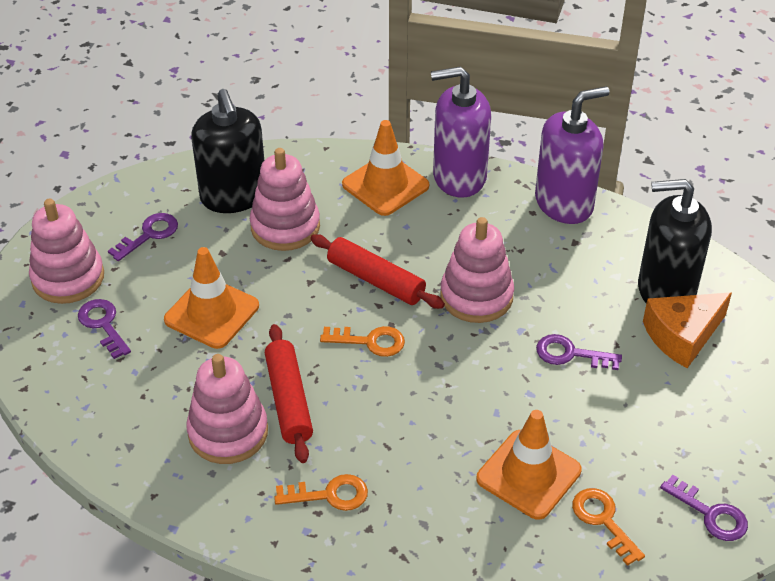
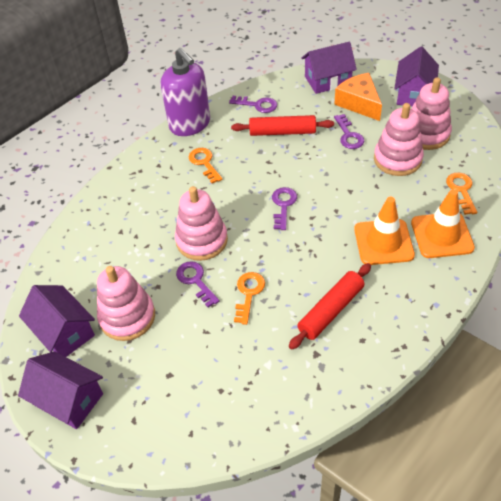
black soap dispenser: [191,89,264,213] [638,179,712,303] = 2 -> none = 0
orange traffic cone: [164,247,259,349] [342,120,429,216] [476,410,582,520] = 3 -> [354,197,415,265] [411,189,475,258] = 2
purple house: none = 0 -> [18,351,103,429] [19,285,95,357] [301,42,357,94] [394,47,439,106] = 4
purple soap dispenser: [431,66,491,198] [535,86,610,224] = 2 -> [160,48,210,136] = 1

